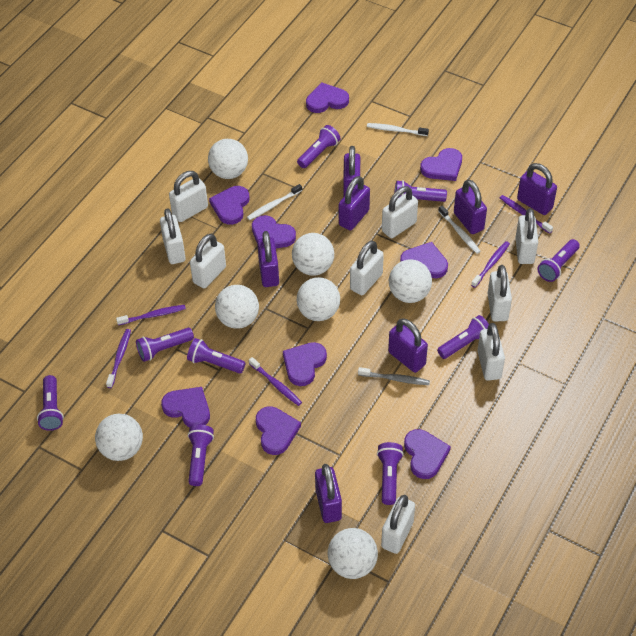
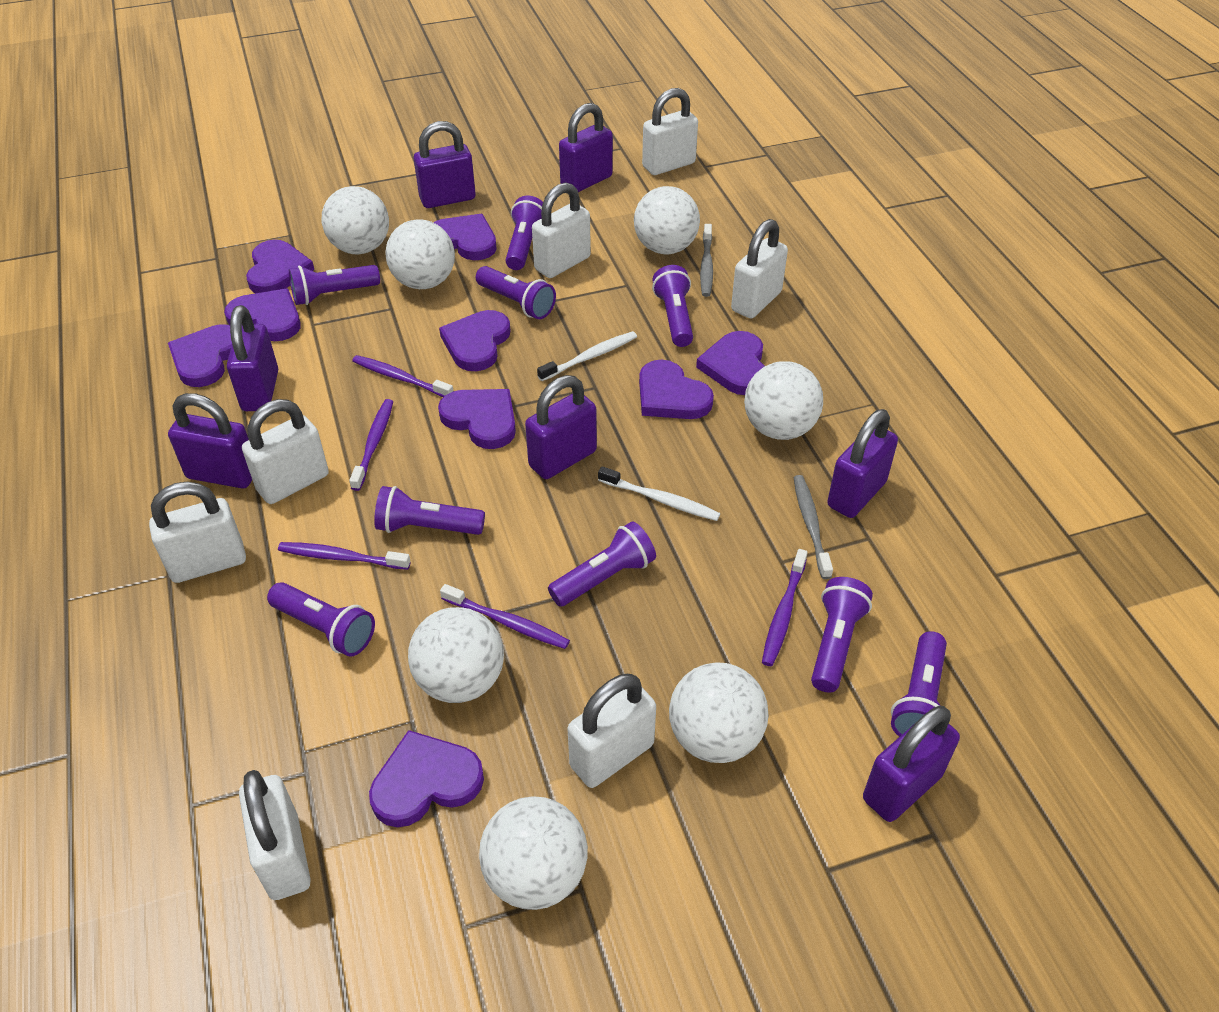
grey toothbrush: [358,367,430,385] = 1 -> [700,224,713,297] [793,475,833,579] = 2
white padlock: [160,208,186,264] [169,171,208,222] [190,234,226,288] [350,240,384,295] [381,495,415,554] [382,186,418,238] [477,323,505,381] [487,265,512,322] [515,208,538,264] = 9 -> [149,482,246,583] [239,770,311,900] [242,399,329,504] [532,183,591,278] [568,674,656,788] [642,88,698,175] [731,219,788,319] = 7
white toothbrush: [247,184,302,220] [367,123,429,136] [438,205,481,254] = 3 -> [537,331,637,381] [598,466,720,521] = 2

